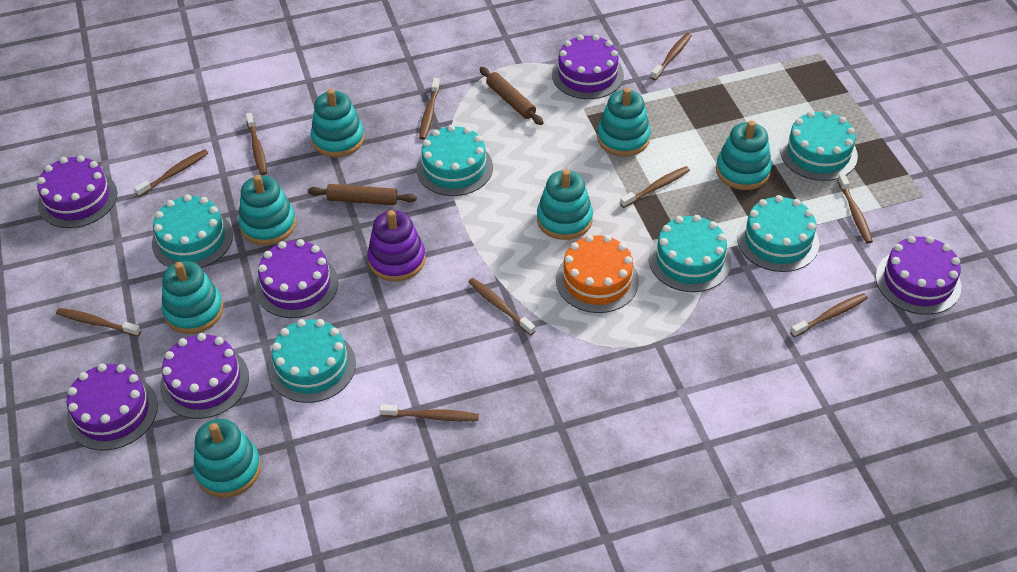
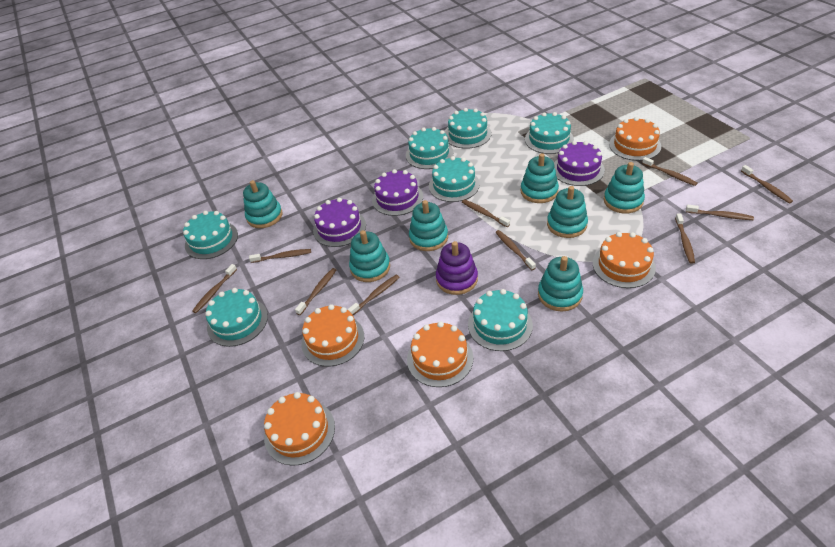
brown rolling pin: [308,184,417,205] [480,67,544,125] = 2 -> none = 0
orange cake: [556,235,639,313] = 1 -> [264,392,335,466] [301,304,364,367] [407,321,473,387] [593,232,656,288] [609,117,661,161] = 5
purple cake: [37,155,117,228] [67,363,158,451] [160,333,249,419] [255,239,338,318] [552,34,624,99] [876,236,961,315] = 6 -> [313,198,366,247] [372,169,423,216] [554,141,605,186] = 3
turquoise cake: [152,194,233,268] [268,319,356,403] [416,125,493,196] [649,215,731,292] [737,195,819,272] [780,110,858,181] = 6 -> [183,211,238,259] [205,288,268,347] [406,127,454,169] [429,156,480,202] [445,108,492,149] [468,289,533,351] [525,112,574,154] = 7

